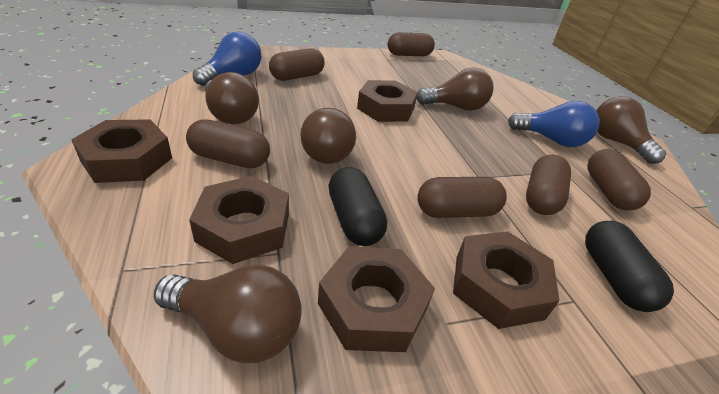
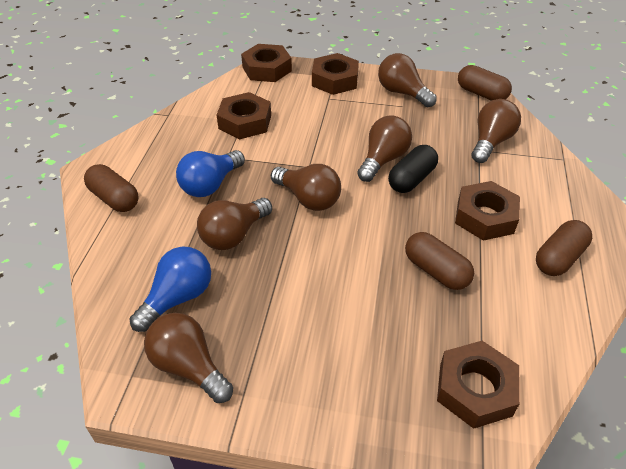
black capsule: [328,167,387,246] [585,221,674,312] = 2 -> [388,145,438,193] = 1
brown capsule: [186,119,270,168] [269,48,325,81] [388,32,435,56] [417,177,507,218] [526,155,571,215] [588,149,651,210] = 6 -> [84,164,139,212] [405,232,474,290] [458,65,512,101] [536,220,592,276] = 4
brown light bulb: [154,265,302,363] [205,72,259,125] [300,108,356,164] [416,67,494,111] [596,96,666,164] = 5 -> [144,313,233,403] [197,198,272,250] [271,164,341,211] [357,115,412,182] [378,53,437,107] [472,99,521,163] = 6

